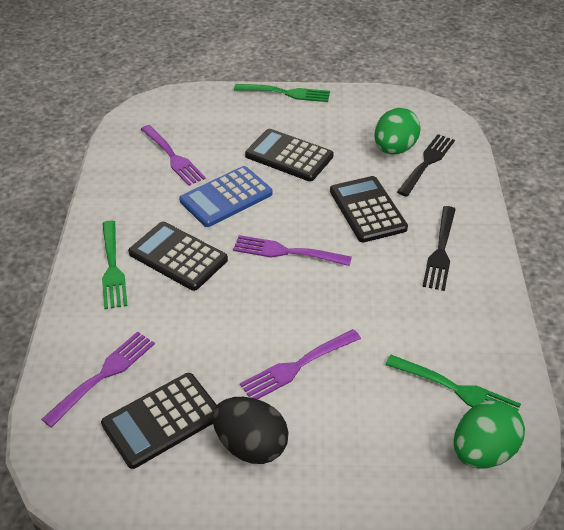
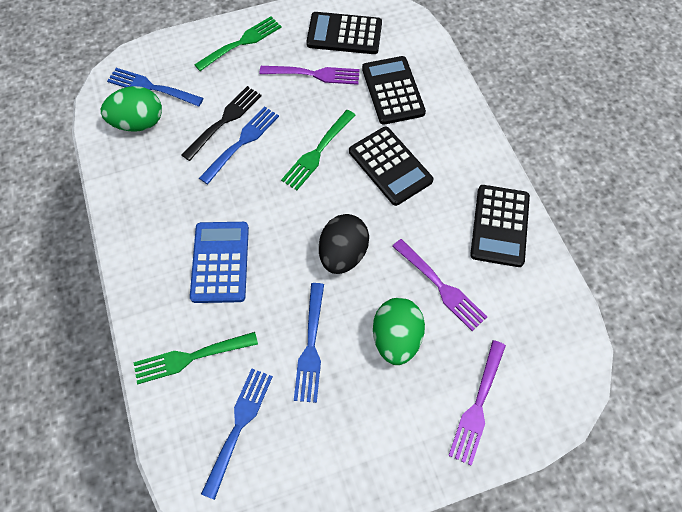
black fork: [397,134,455,197] [422,206,456,291] = 2 -> [182,86,262,161] = 1
blue fork: none = 0 -> [107,68,203,107] [199,106,279,184] [201,369,273,500] [294,283,324,403] = 4
purple fork: [41,331,155,428] [141,125,206,186] [233,235,352,266] [240,329,361,399] = 4 -> [260,66,360,85] [392,239,487,331] [448,340,506,465] = 3

